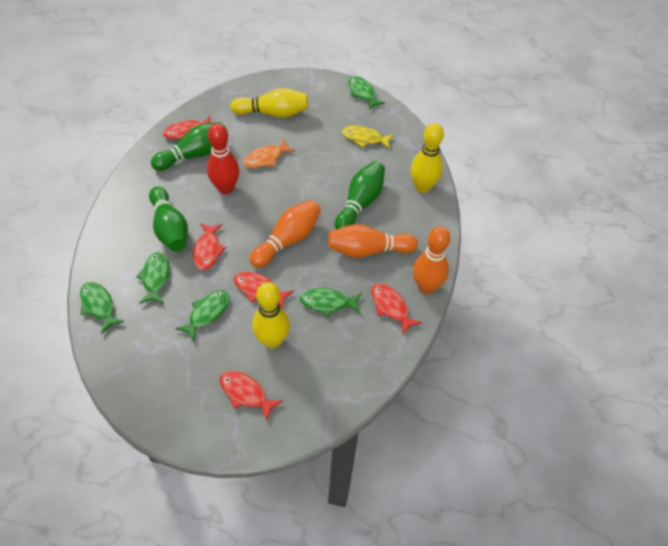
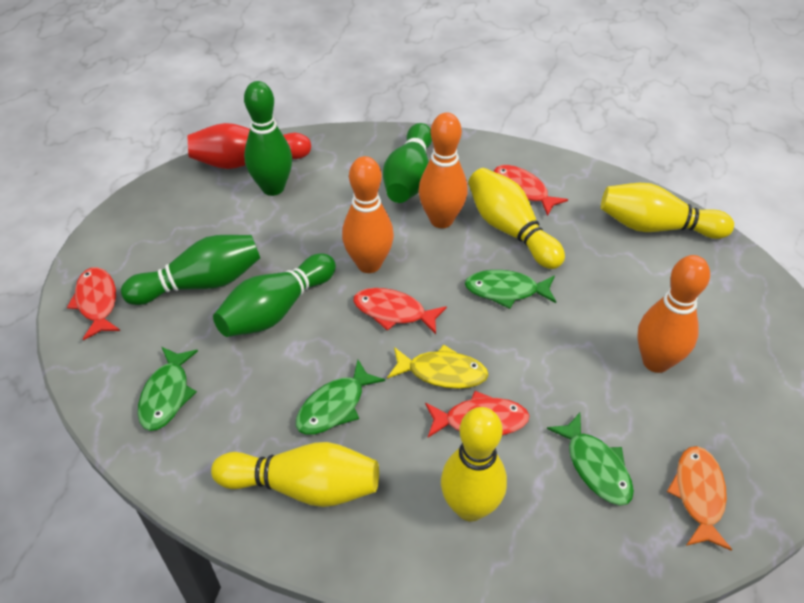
green bowling pin: [149,187,188,252] [151,122,227,171] [335,161,385,229] = 3 -> [121,235,260,305] [213,253,336,337] [244,81,292,196] [383,123,432,203] = 4
green fish: [80,282,124,334] [136,252,169,303] [175,290,230,342] [299,288,361,317] [349,76,385,110] = 5 -> [138,347,198,431] [296,360,385,435] [465,270,556,309] [547,413,634,506] = 4
red fish: [163,116,210,139] [193,223,226,270] [220,371,283,421] [234,272,294,309] [371,283,422,334] = 5 -> [67,267,120,340] [353,288,447,334] [425,391,530,438] [494,165,568,216] = 4
yellow bowling pin: [231,88,308,118] [252,282,290,349] [411,123,444,193] = 3 -> [211,442,379,507] [441,407,507,522] [468,168,565,269] [601,183,734,239] = 4

